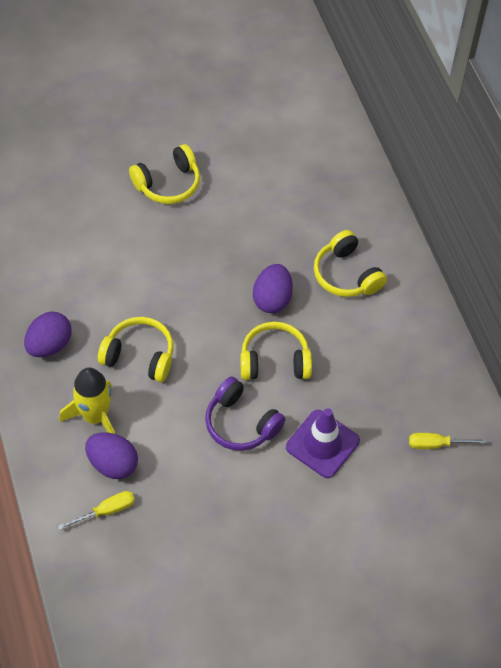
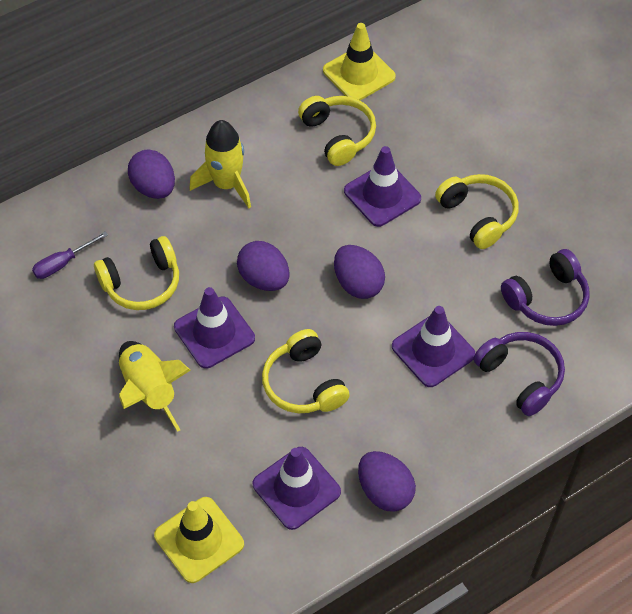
purple egg: [24,312,72,357] [85,432,138,479] [253,264,293,313] = 3 -> [128,149,175,199] [237,241,289,291] [334,245,385,299] [358,451,416,512] = 4
purple headphones: [205,377,286,451] = 1 -> [473,332,565,416] [501,249,589,326] = 2
purple screwdriver: none = 0 -> [32,231,108,279] = 1
purple traffic cone: [286,408,360,478] = 1 -> [174,287,255,369] [253,447,341,530] [344,146,421,227] [392,306,475,387] = 4
yellow rocket: [59,368,115,434] = 1 -> [119,341,191,432] [189,120,251,208] = 2
yellow screwdriver: [57,491,135,530] [409,433,487,449] = 2 -> none = 0
yellow traffic cone: none = 0 -> [154,497,244,583] [323,23,396,101] = 2

